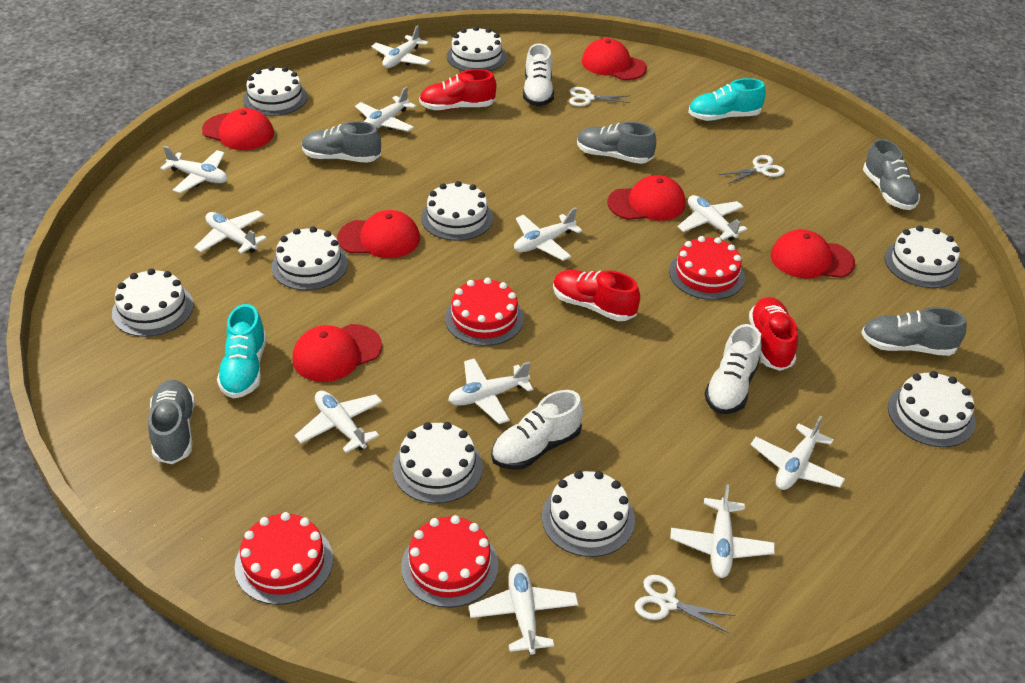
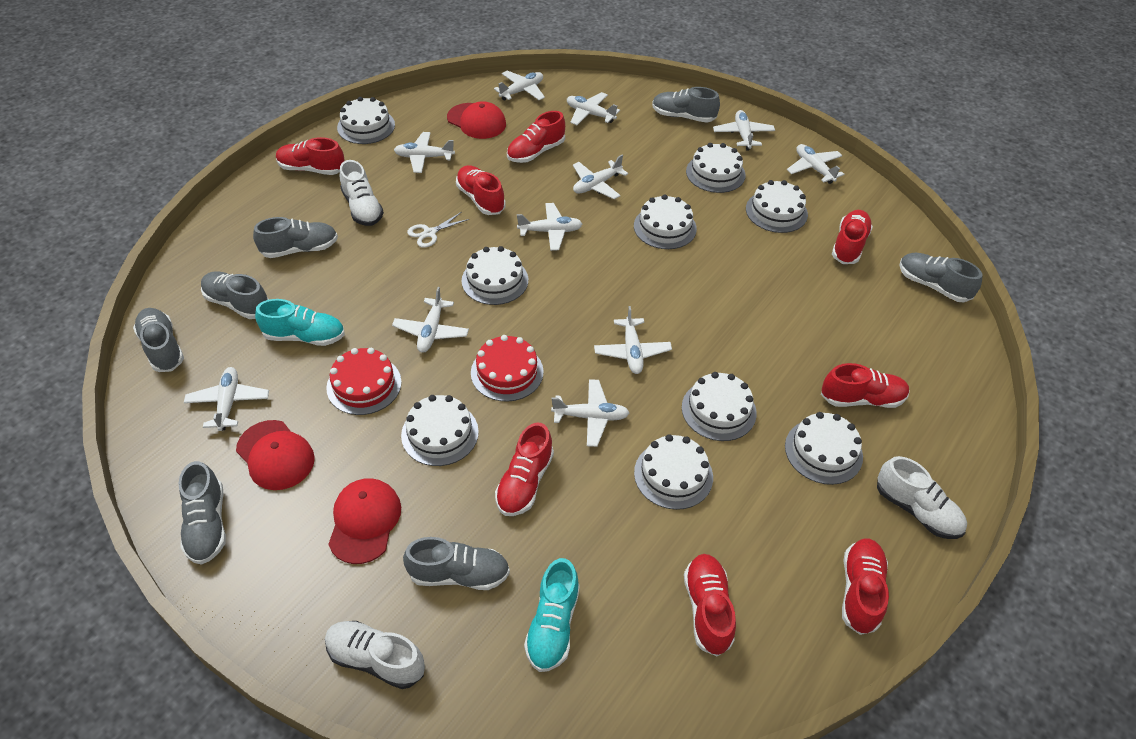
grey shoe: [148,380,195,464] [302,121,381,163] [577,122,656,164] [861,307,967,356] [863,139,920,210] = 5 -> [133,308,184,372] [179,461,226,565] [201,272,269,319] [253,217,338,258] [403,537,510,590] [652,87,720,123] [899,252,983,302] = 7
red cake: [235,512,333,605] [401,515,499,608] [445,278,524,346] [669,236,745,300] = 4 -> [326,348,402,415] [471,335,544,402] = 2
red cap: [202,108,274,150] [293,324,382,382] [337,210,420,258] [582,38,647,80] [607,175,686,221] [771,230,855,278] = 6 -> [236,420,315,490] [328,478,401,564] [447,101,506,139] = 3
red shoe: [419,69,496,111] [553,270,640,321] [749,297,798,371] = 3 -> [276,137,345,175] [456,165,506,215] [495,422,554,516] [507,111,565,163] [684,554,736,656] [821,363,910,408] [832,210,873,264] [842,538,889,635] = 8
white scissors: [569,87,630,106] [635,575,735,634] [719,155,785,184] = 3 -> [407,212,469,248] = 1

